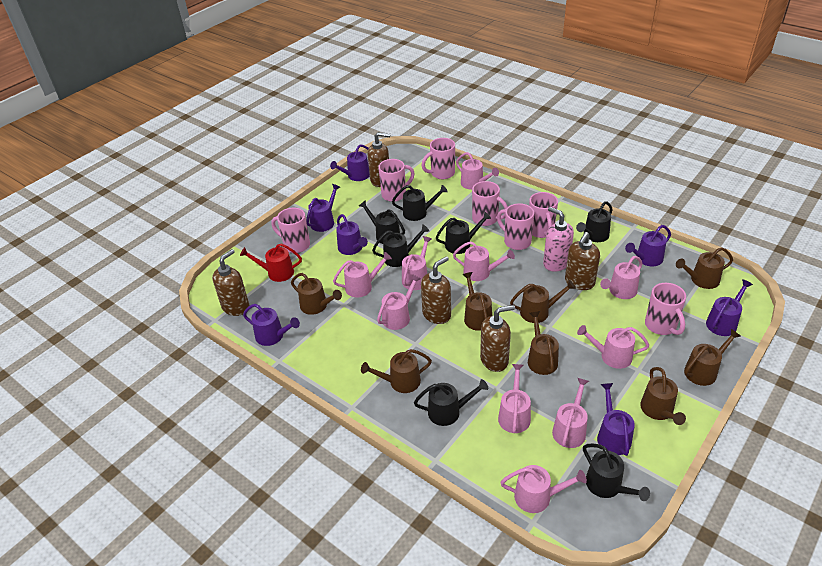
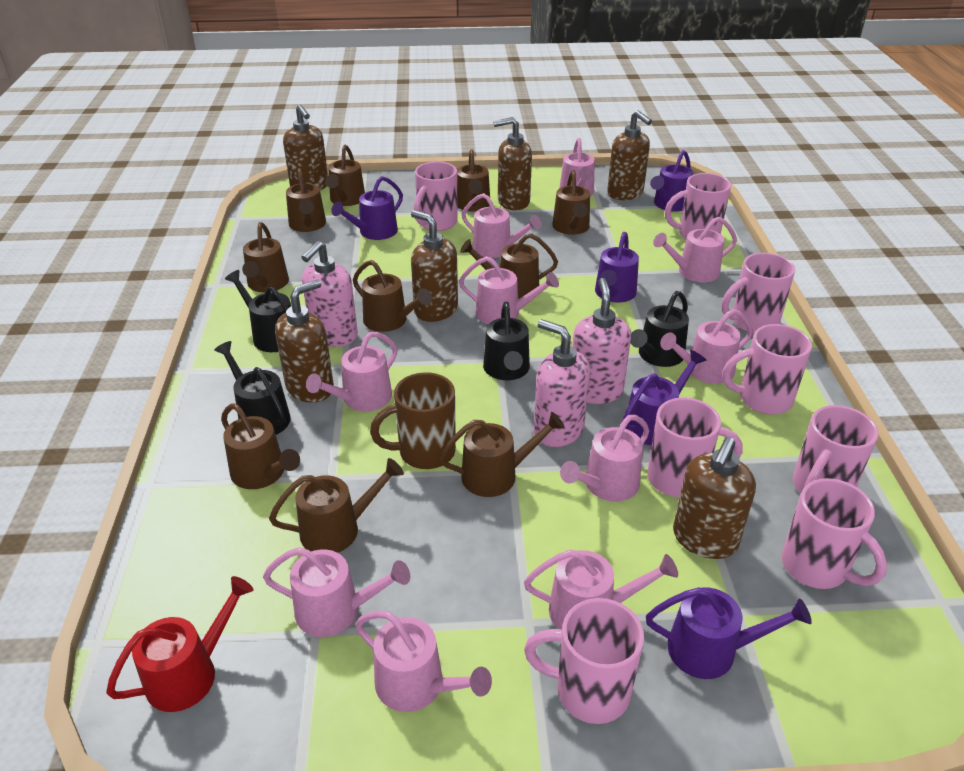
black watering can: [359,200,405,244] [372,224,429,267] [392,185,448,221] [414,379,488,426] [436,212,491,254] [576,201,613,242] [583,443,650,501] = 7 -> [214,341,291,435] [225,270,291,352] [483,301,530,380] [630,291,689,367] = 4
brown mug: none = 0 -> [370,372,456,469] = 1
brown soap dispenser: [212,249,249,316] [368,132,390,187] [421,256,451,324] [480,305,515,372] [565,232,600,290] = 5 -> [275,279,334,403] [283,104,328,190] [411,210,458,322] [493,117,532,210] [607,110,652,200] [673,437,756,559] = 6
brown watering can: [291,273,342,315] [361,349,432,393] [462,272,492,331] [510,280,576,323] [528,311,559,375] [640,367,686,425] [676,247,733,289] [684,329,741,386] = 8 -> [221,404,300,489] [242,222,289,292] [269,458,404,553] [286,168,326,232] [325,145,365,206] [353,260,432,332] [439,412,565,497] [457,149,490,211] [460,233,558,299] [552,170,590,235] = 10
pink mug: [271,208,310,253] [378,159,415,202] [421,138,455,179] [472,181,508,226] [497,203,534,250] [529,192,558,238] [645,283,686,335] = 7 -> [414,161,457,231] [524,598,644,724] [648,398,743,497] [665,173,731,239] [722,253,795,334] [722,324,812,415] [781,478,887,589] [793,405,879,494] = 8
pink soap dispenser: [543,207,574,272] = 1 -> [301,241,358,347] [534,319,590,447] [572,278,631,404] = 3
purple watering can: [243,304,300,346] [306,184,340,232] [330,144,370,181] [336,214,368,255] [597,383,635,456] [625,225,671,266] [706,279,753,336] = 7 -> [331,176,403,240] [595,232,639,302] [622,350,707,445] [646,587,812,679] [650,150,693,212] = 5

